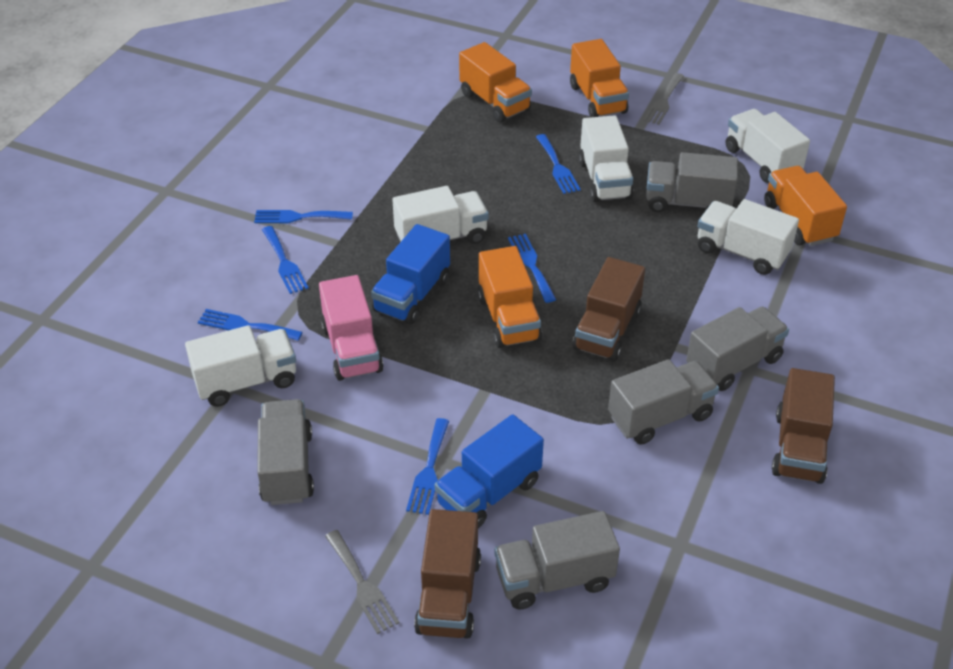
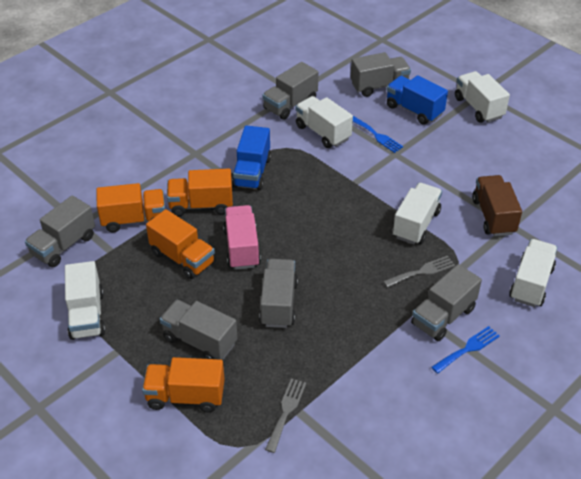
blue fork: [198,309,302,341] [254,210,353,223] [262,226,309,294] [406,418,449,515] [508,234,556,303] [536,134,581,194] = 6 -> [353,116,403,153] [431,326,500,374] = 2
brown truck: [414,509,481,639] [573,257,645,361] [772,368,835,484] = 3 -> [472,175,522,236] = 1
grey truck: [257,399,314,505] [494,511,620,610] [608,359,719,445] [646,152,738,212] [686,307,789,391] = 5 -> [25,195,95,267] [160,299,238,360] [259,259,298,328] [262,62,319,120] [351,52,411,97] [411,264,482,341] = 6

